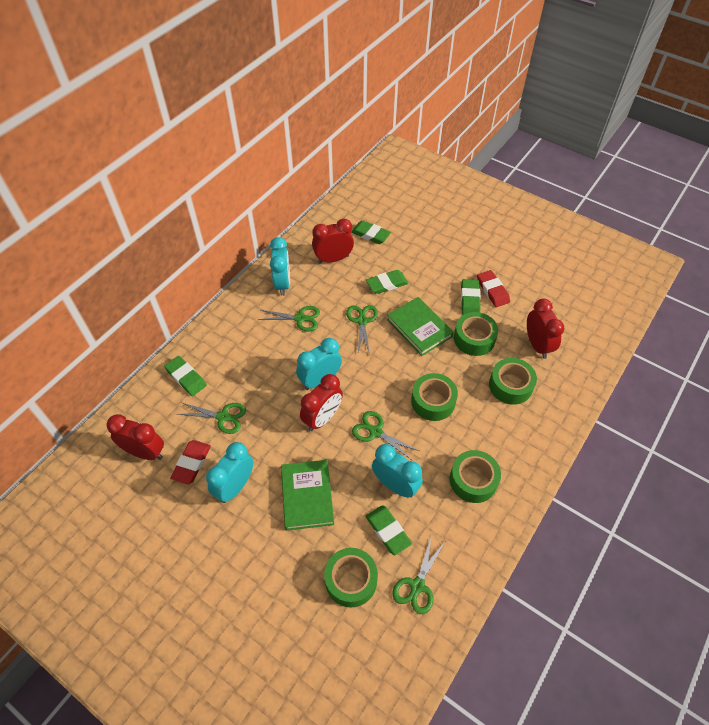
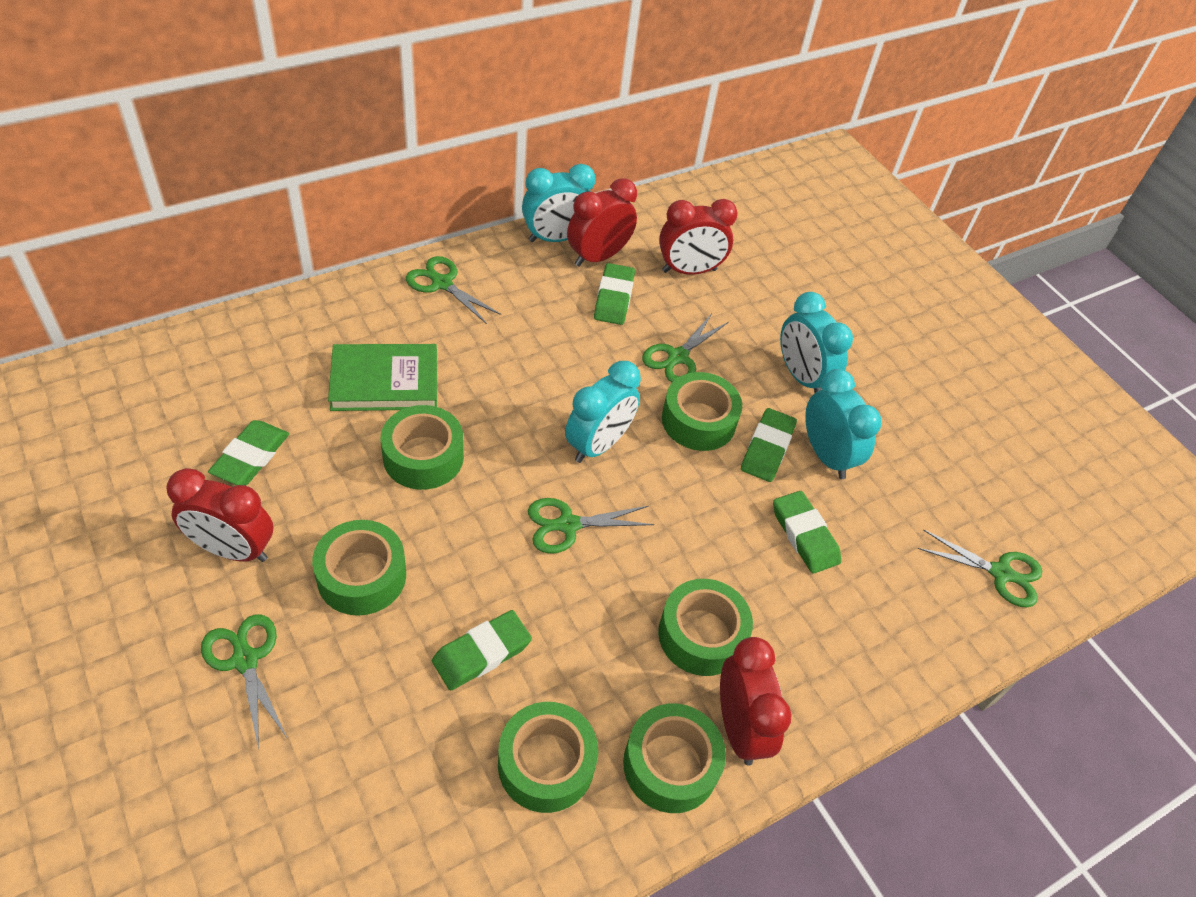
green book: [281,460,334,531] [387,297,454,356] = 2 -> [328,344,437,411] = 1
green tape: [324,548,378,608] [411,373,458,421] [450,450,501,503] [454,312,498,356] [489,358,537,405] = 5 -> [312,520,406,616] [381,405,464,490] [498,702,598,813] [623,704,726,813] [658,579,753,676] [662,372,742,451] = 6
red eraser: [170,440,211,484] [477,270,510,307] = 2 -> none = 0

